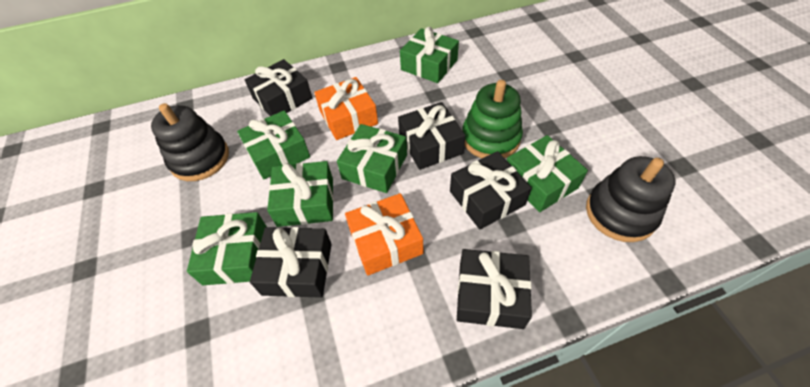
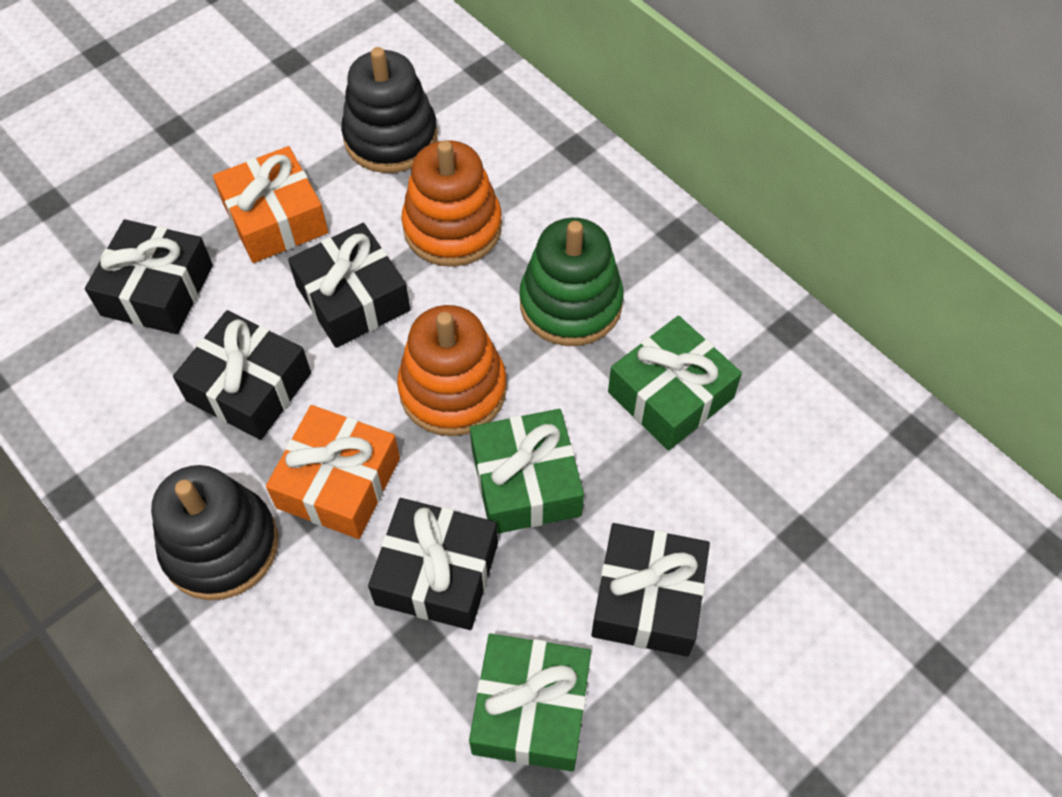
green gift: [187,212,267,285] [237,110,310,179] [267,161,334,227] [337,124,407,193] [400,27,459,83] [507,135,588,212] = 6 -> [469,634,591,772] [470,409,584,534] [608,316,742,450] = 3
orange stacking toy: none = 0 -> [397,305,507,436] [401,140,502,267] = 2

